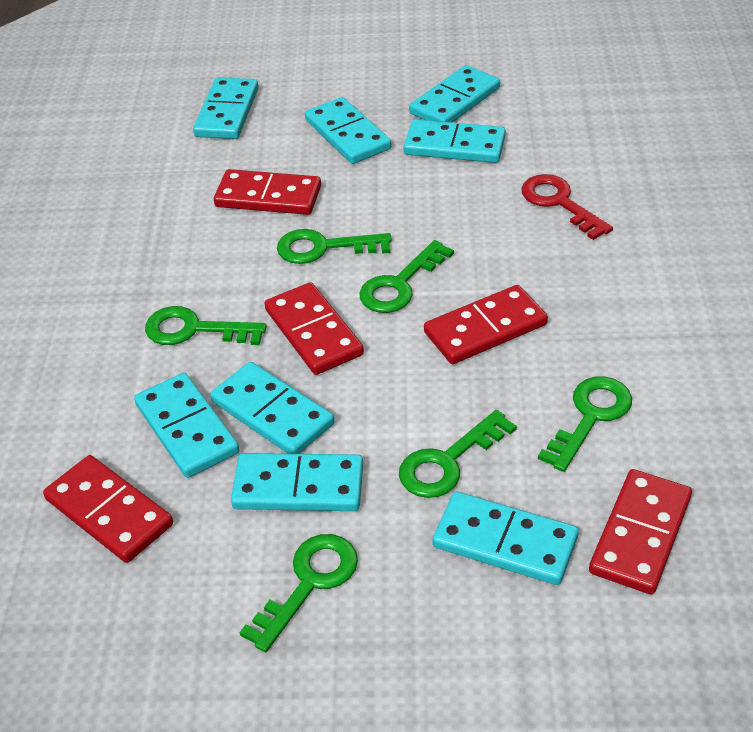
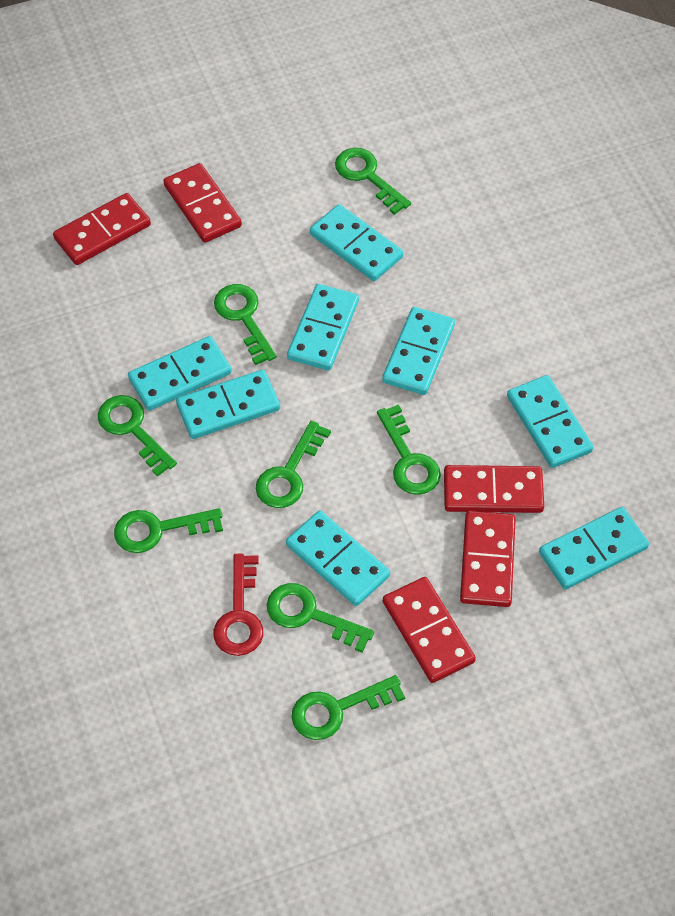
green key: [145,306,267,345] [239,534,358,652] [277,229,392,264] [359,240,454,313] [399,410,517,498] [538,376,632,472] = 6 -> [98,395,177,477] [114,508,223,553] [214,284,277,365] [256,421,331,508] [267,583,374,653] [292,675,405,740] [335,148,411,215] [377,405,441,495] = 8

